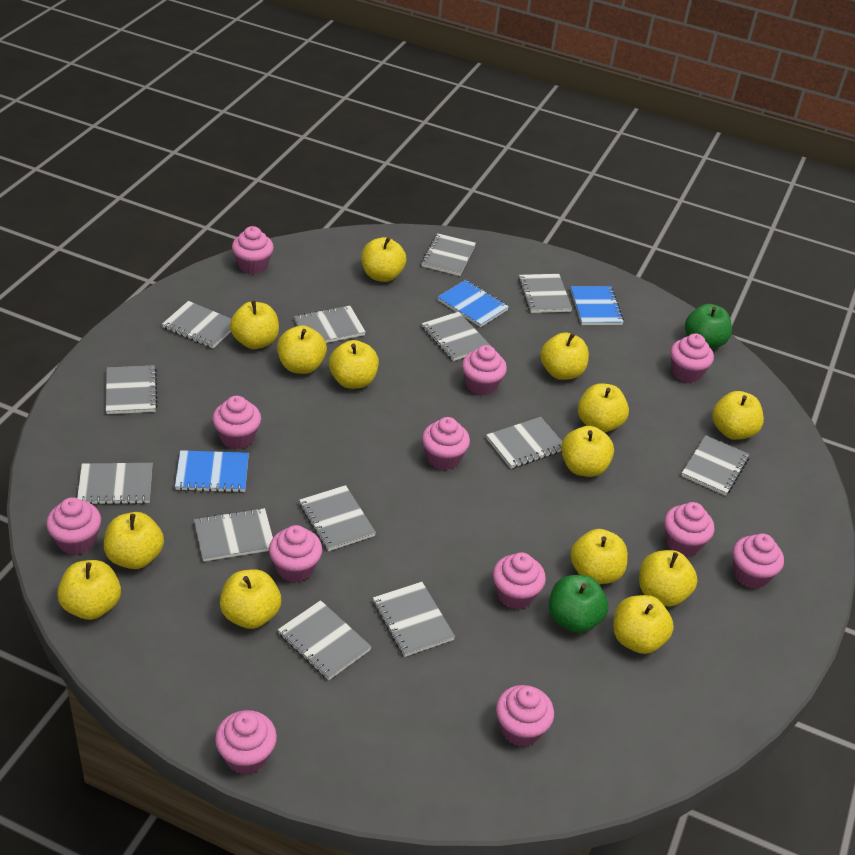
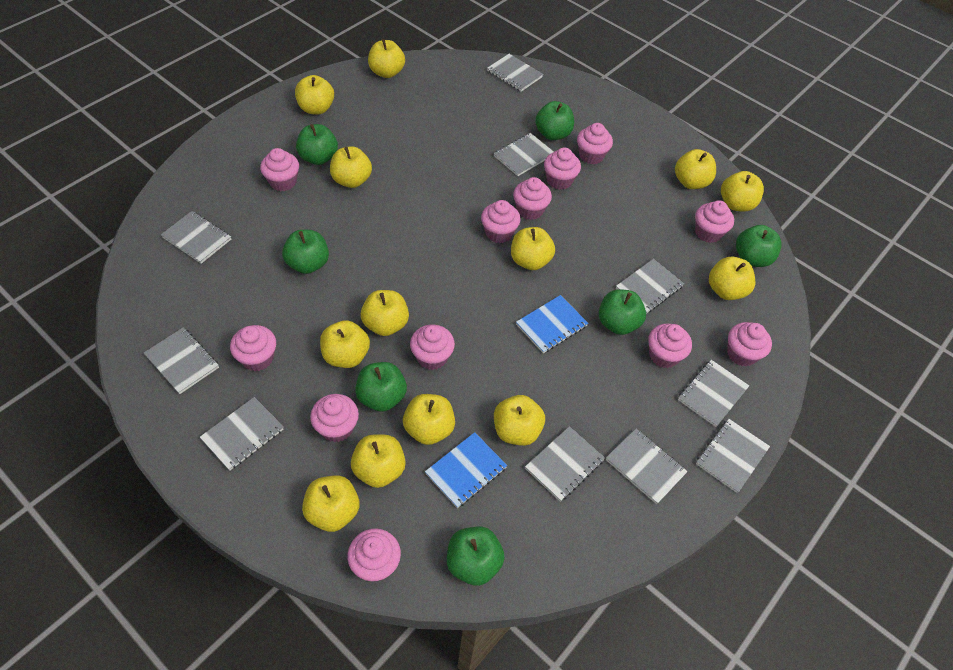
blue notebook: [175,450,249,493] [438,280,509,327] [571,286,624,325] = 3 -> [425,432,507,508] [516,295,588,353] = 2
green apple: [549,575,608,633] [685,304,732,349] = 2 -> [282,230,329,274] [296,124,338,165] [355,362,407,412] [447,526,504,586] [535,101,574,140] [599,289,646,335] [736,225,782,267] = 7
grey notebook: [77,463,153,505] [106,365,158,414] [162,301,231,348] [194,508,273,562] [278,600,372,680] [294,305,366,343] [299,485,376,551] [373,582,455,657] [421,233,476,276] [422,312,491,361] [486,417,562,469] [518,274,572,313] [681,435,750,496] = 13 -> [144,327,219,394] [161,211,231,264] [200,397,284,471] [487,54,543,92] [494,133,554,176] [525,426,605,502] [606,429,688,504] [616,259,684,314] [678,360,749,427] [696,419,770,493] = 10
yellow apple: [57,560,121,620] [104,512,164,569] [220,569,281,629] [230,301,279,349] [277,325,327,374] [329,340,379,389] [361,237,406,282] [540,332,589,380] [561,426,614,477] [570,529,628,584] [578,383,629,432] [613,595,674,654] [639,550,698,607] [712,391,764,440] = 14 -> [295,75,334,114] [302,475,359,532] [320,320,370,368] [330,146,372,188] [351,434,406,488] [361,290,409,336] [368,39,405,78] [403,394,455,445] [494,395,545,446] [511,227,555,270] [675,149,716,189] [709,257,755,300] [721,171,764,212] = 13

